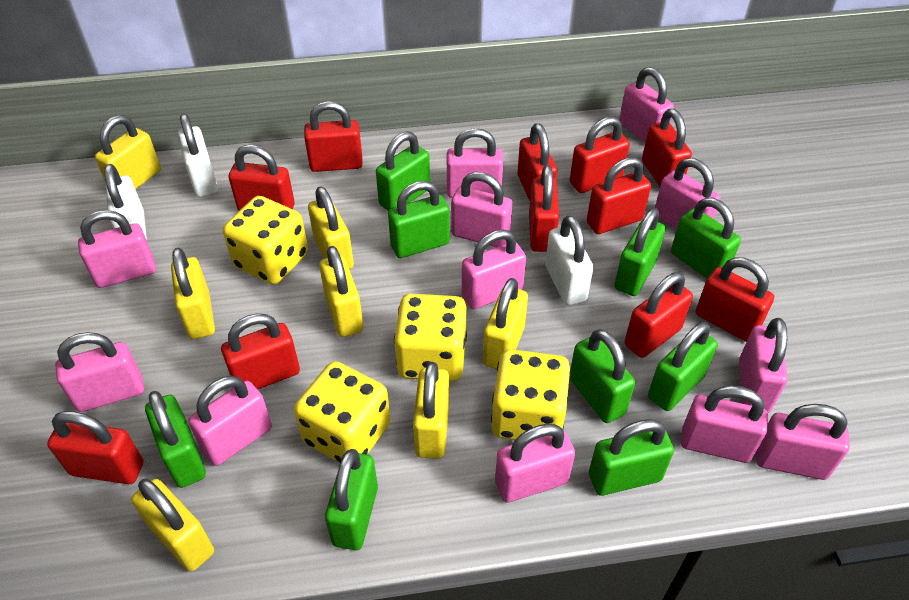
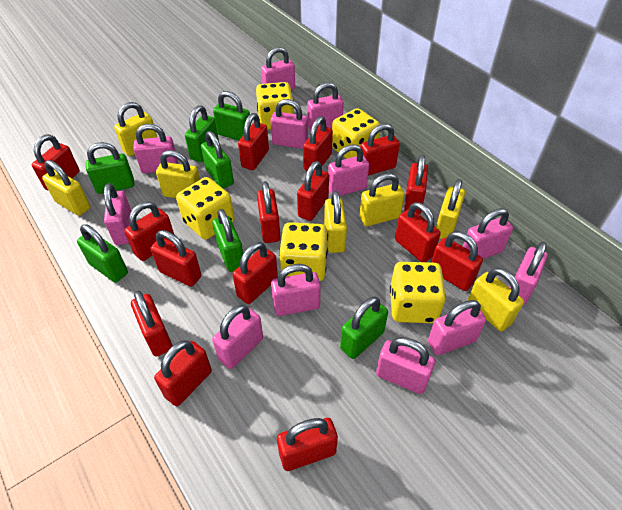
green padlock: [145,391,206,488] [325,449,378,550] [376,131,430,210] [388,181,450,258] [570,329,635,423] [589,419,674,496] [614,208,666,296] [648,322,718,411] [671,197,741,278] = 9 -> [77,224,128,283] [86,142,134,194] [185,105,219,162] [201,131,234,188] [212,209,243,272] [213,91,251,140] [340,297,388,359] = 7
red padlock: [47,411,144,484] [221,313,300,390] [229,145,295,211] [304,101,363,172] [517,123,557,201] [529,165,559,252] [570,117,630,193] [587,157,651,234] [624,272,693,358] [642,109,692,187] [696,258,774,342] = 11 -> [32,134,80,191] [124,202,174,261] [131,291,173,357] [151,230,201,287] [154,340,212,406] [232,242,278,304] [238,113,269,170] [257,181,281,243] [277,418,338,471] [297,161,329,221] [303,116,333,171] [360,124,400,176] [395,202,441,262] [404,155,428,214] [431,232,483,291] = 15
white padlock: [104,164,147,240] [177,114,218,197] [545,215,593,305] = 3 -> none = 0
yellow dice: [223,196,308,285] [294,361,391,463] [394,293,467,381] [491,349,571,440] = 4 -> [176,177,234,240] [256,82,294,130] [279,222,328,281] [332,108,380,159] [390,262,446,323] = 5

